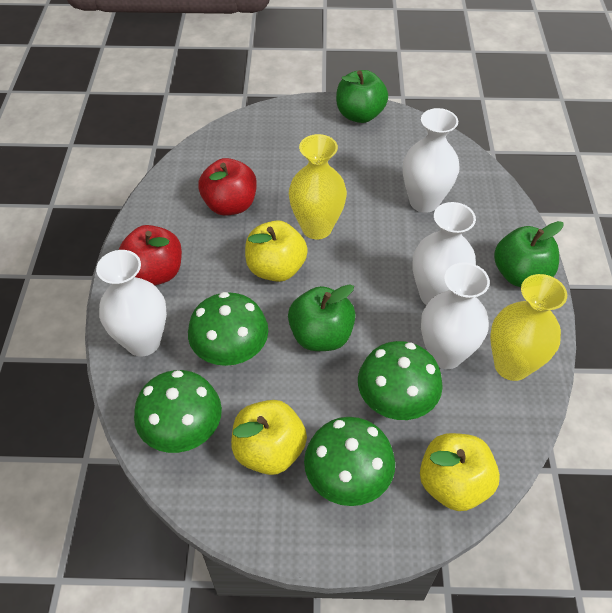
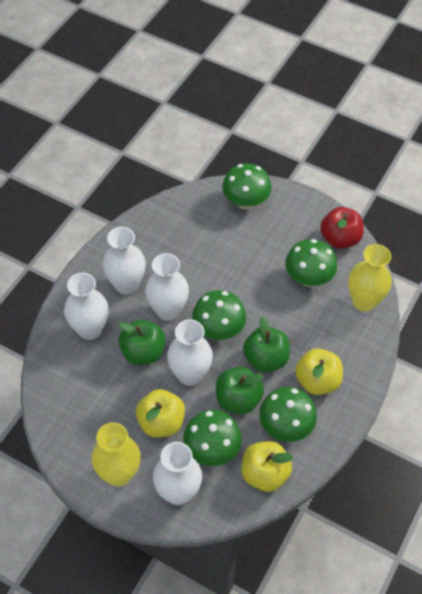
green mushroom: [134,370,222,453] [188,292,268,366] [304,417,395,506] [358,341,443,420] = 4 -> [183,410,242,466] [192,290,246,340] [222,163,271,209] [259,387,317,442] [285,239,337,287] = 5
red apple: [119,225,182,285] [198,158,257,216] = 2 -> [320,207,364,249] = 1
white vase: [96,250,167,357] [403,108,460,213] [413,202,476,305] [421,262,490,369] = 4 -> [64,273,109,340] [102,227,146,295] [145,253,189,321] [153,442,202,505] [167,319,213,386] = 5

